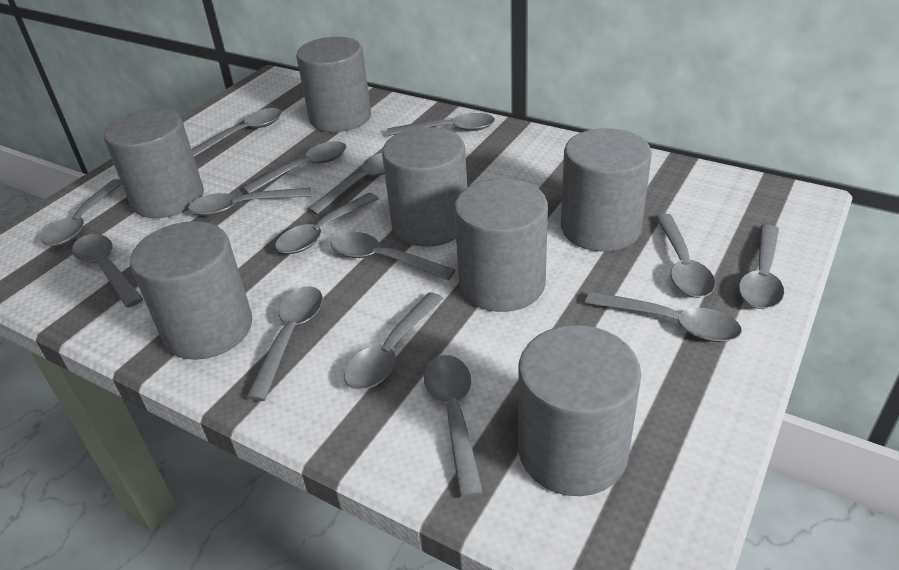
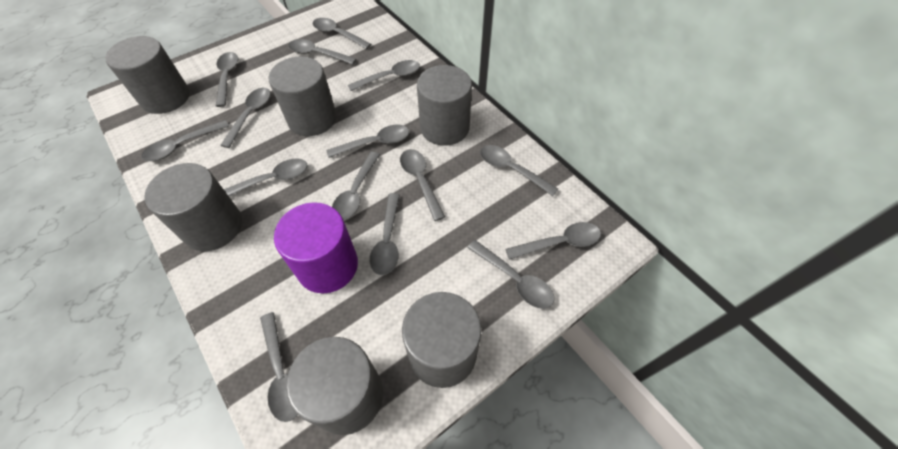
grey cylinder: [104,109,204,218] [130,221,252,360] [296,37,371,132] [382,127,467,247] [454,178,548,312] [518,325,641,496] [561,128,652,251] = 7 -> [105,36,190,114] [144,163,242,251] [269,57,336,136] [286,337,383,435] [402,292,481,388] [417,65,472,146] = 6
purple cylinder: none = 0 -> [274,202,358,293] = 1

